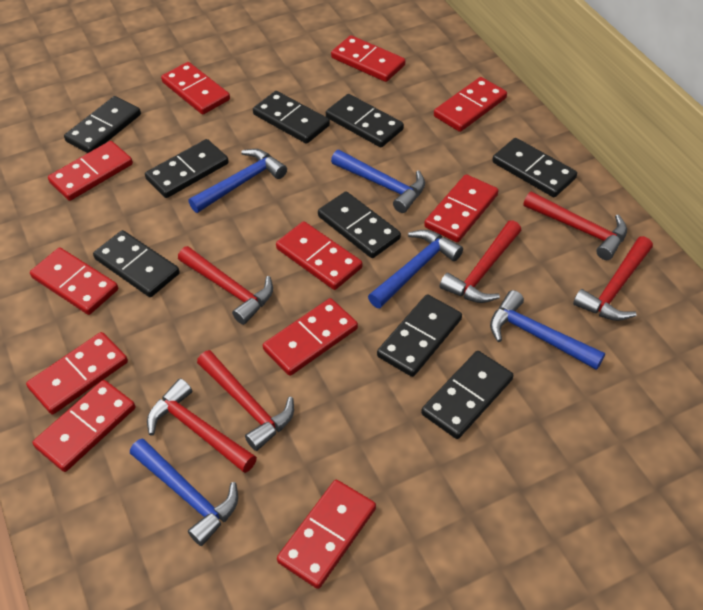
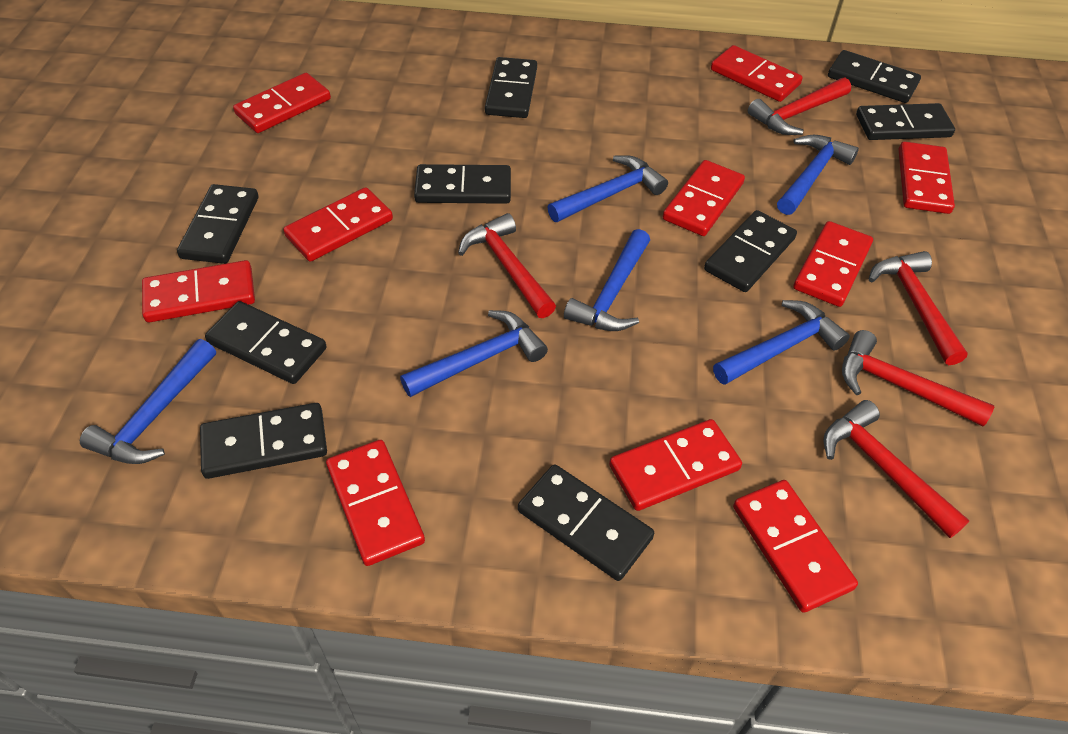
blue hammer: [130,438,238,546] [188,149,287,213] [331,150,425,213] [368,230,463,308] [490,290,605,370] = 5 -> [80,339,216,464] [400,310,548,397] [547,155,668,222] [564,229,650,331] [713,300,850,385] [777,135,859,215] = 6
red domino: [26,332,128,415] [30,248,118,315] [33,380,135,472] [48,141,133,201] [161,62,230,115] [263,298,358,376] [276,221,362,290] [277,480,376,589] [331,35,406,82] [424,174,498,242] [434,77,507,132] = 11 -> [142,260,255,322] [233,73,331,133] [283,187,393,262] [326,440,425,566] [609,419,742,511] [663,160,745,236] [711,45,803,102] [733,480,858,613] [793,221,873,307] [899,142,955,214] = 10
red hammer: [147,379,257,473] [178,246,273,325] [197,350,294,451] [440,220,521,303] [523,191,627,260] [573,236,653,321] = 6 -> [458,213,556,318] [748,78,851,135] [823,400,970,538] [842,330,994,426] [869,251,968,365] = 5

